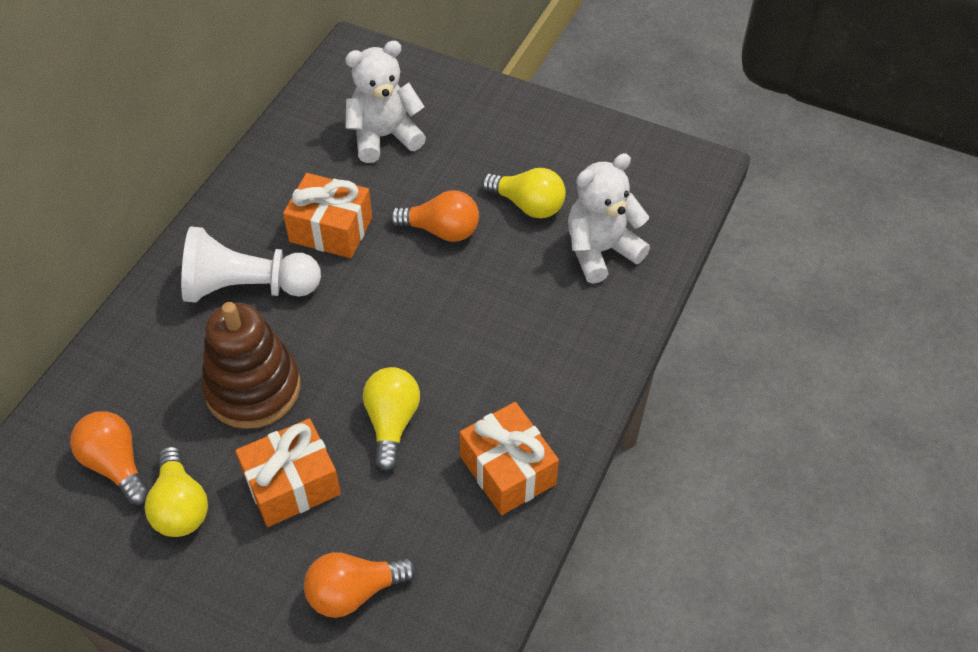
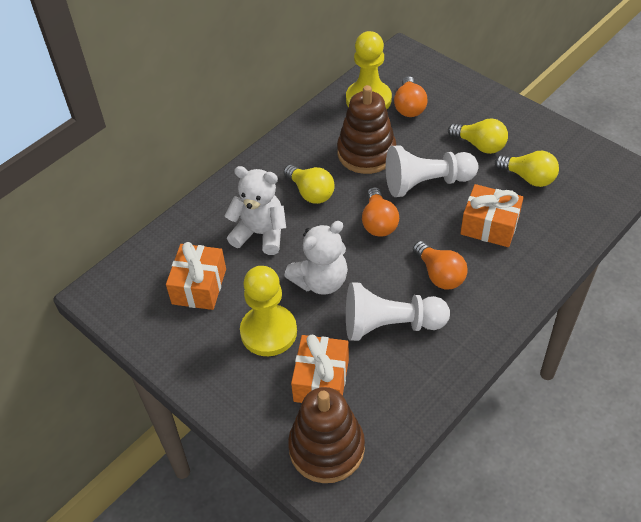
brown stacking toy: [201,302,300,429] = 1 -> [288,387,365,483] [337,85,396,174] = 2
white pawn: [181,226,321,303] = 1 -> [346,282,450,341] [386,145,479,197] = 2
yellow pawn: none = 0 -> [240,266,297,356] [346,31,392,109] = 2

